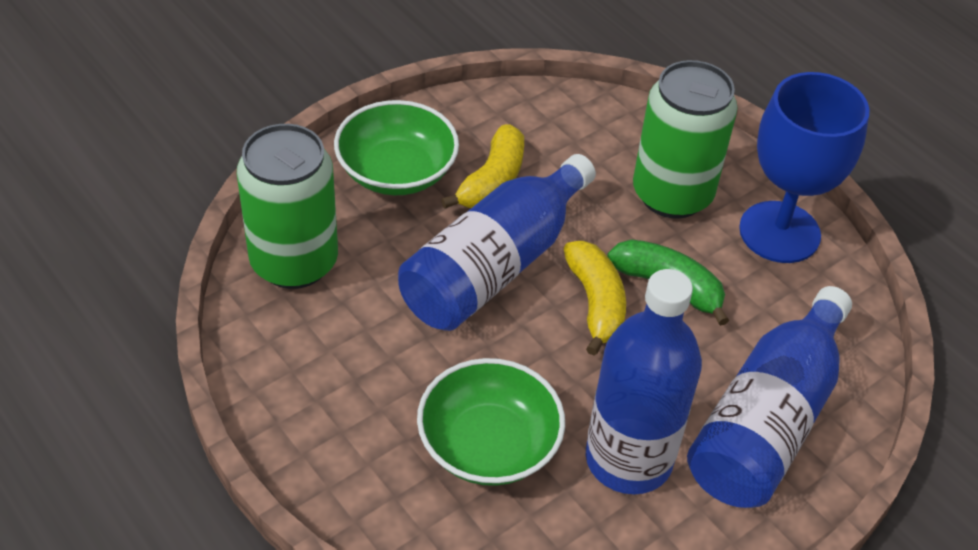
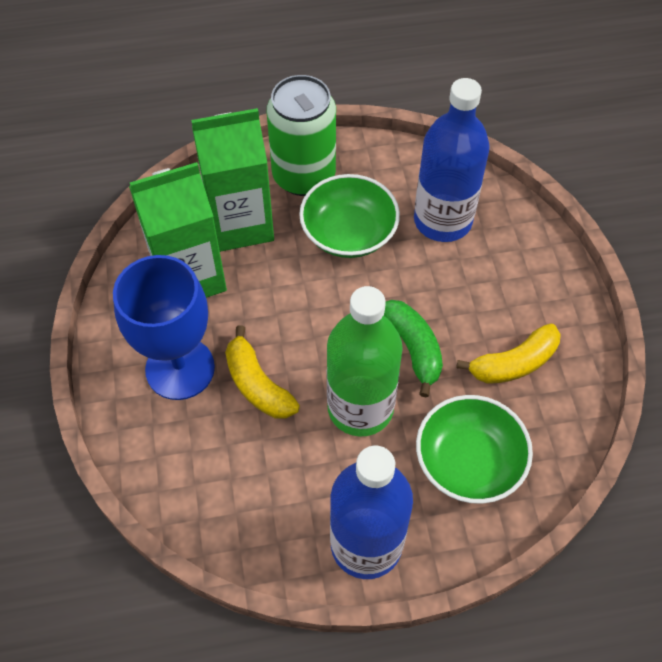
blue bottle: [398,154,596,331] [586,269,702,494] [687,286,852,508] = 3 -> [330,446,413,579] [414,78,490,242] = 2
green bottle: none = 0 -> [327,286,403,437] = 1
green can: [237,124,338,289] [633,60,738,219] = 2 -> [267,75,336,196] = 1
green carton: none = 0 -> [129,162,227,298] [191,108,274,252] = 2

